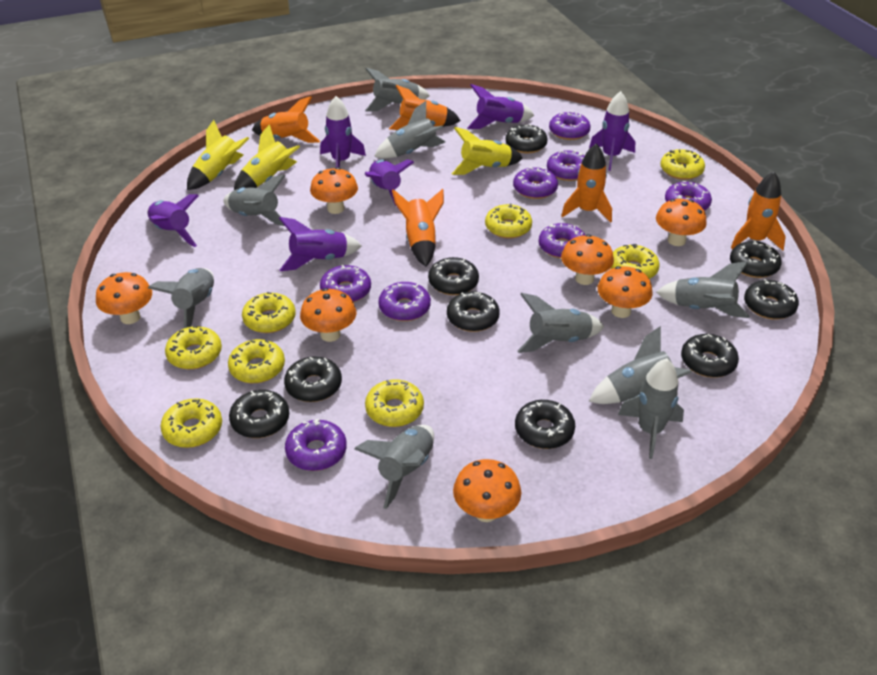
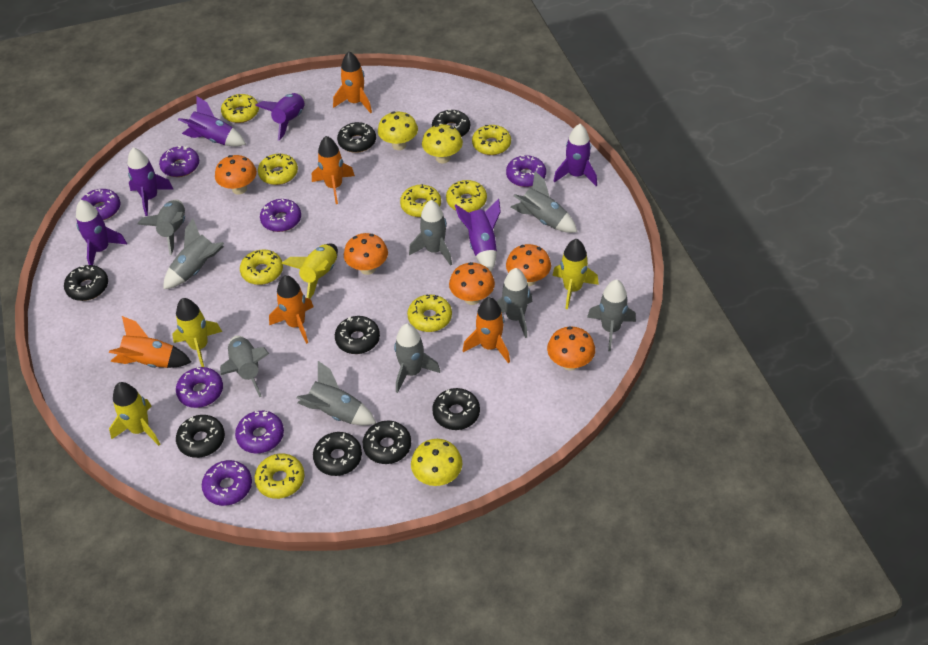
black donut: [229,390,289,438] [284,357,342,402] [428,257,479,295] [447,291,500,332] [506,124,548,153] [515,400,575,449] [681,334,739,378] [730,240,782,278] [744,279,799,320] = 9 -> [64,265,108,301] [176,415,225,458] [313,432,362,476] [335,316,380,354] [337,122,376,153] [363,420,411,464] [432,109,470,137] [432,388,480,430] = 8
orange mushroom: [96,272,152,324] [300,288,356,342] [310,167,358,214] [453,459,521,522] [561,234,614,285] [597,266,652,318] [656,199,707,246] = 7 -> [215,155,257,195] [344,233,388,275] [449,262,495,305] [506,244,551,286] [547,326,595,371] = 5
purple donut: [285,419,347,471] [320,265,371,302] [378,282,431,321] [513,167,558,199] [539,223,585,258] [547,150,584,181] [549,111,591,140] [665,181,712,211] = 8 -> [81,189,120,220] [159,146,199,177] [176,367,223,408] [202,460,252,506] [235,411,284,453] [260,199,301,232] [506,155,546,187] = 7
yellow mushroom: none = 0 -> [378,112,418,150] [411,439,462,486] [422,124,463,163] = 3
yellow rocket: [187,120,249,190] [234,124,300,190] [452,127,523,175] = 3 -> [109,382,160,446] [172,298,222,367] [281,244,338,299] [552,239,599,309] = 4

